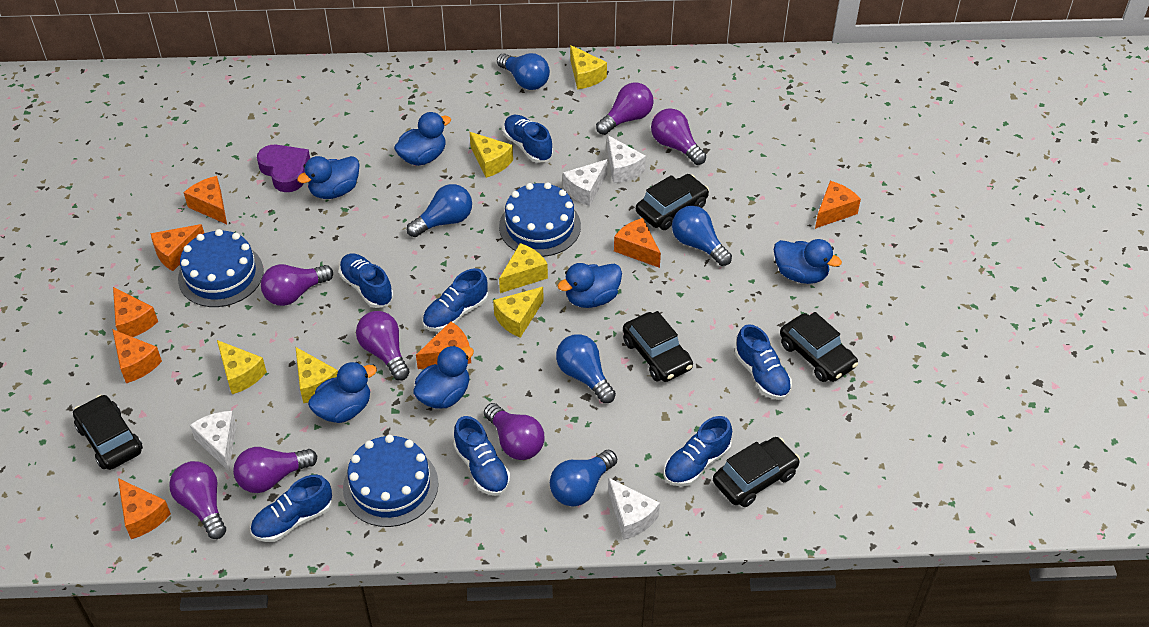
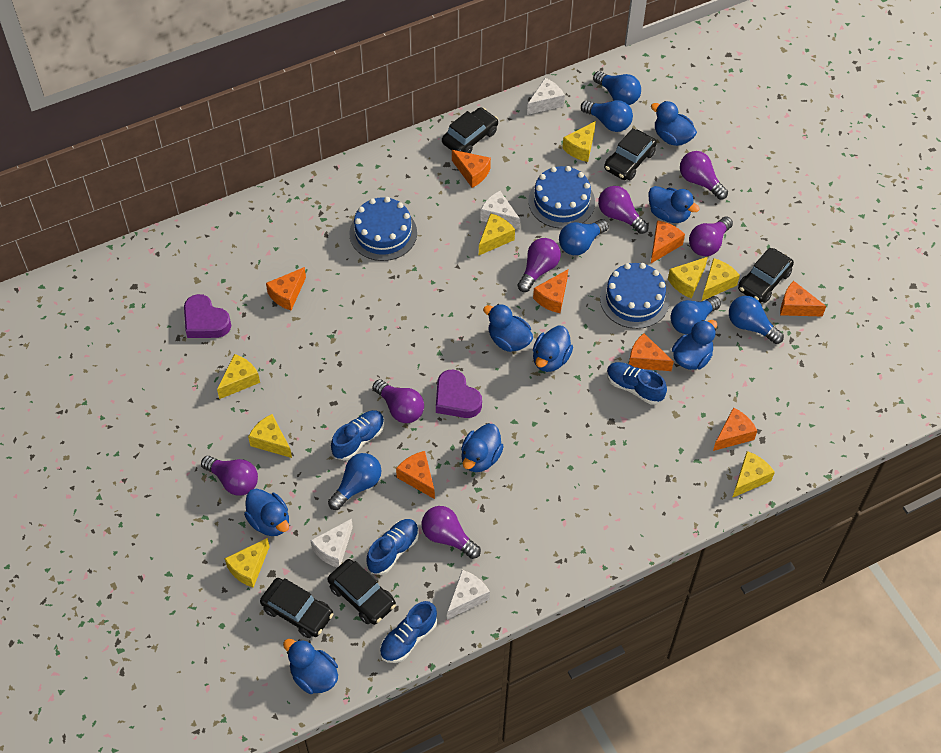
blue duck: [297,156,360,199] [308,362,377,423] [394,112,451,166] [413,346,474,409] [557,263,622,308] [774,239,842,284] = 6 -> [244,489,289,536] [283,639,338,694] [461,424,504,472] [483,304,533,352] [533,326,573,372] [648,186,700,223] [651,101,697,146] [672,320,717,370] = 8
blue light bulb: [407,184,472,237] [497,53,550,90] [550,450,617,506] [556,334,616,403] [672,206,732,266] = 5 -> [328,453,381,510] [559,219,609,255] [581,100,633,132] [593,71,641,105] [671,296,721,334] [729,296,784,344] = 6
blue shoe: [250,475,332,542] [339,254,393,308] [422,268,488,332] [454,416,510,496] [503,115,553,163] [664,416,732,486] [735,324,792,400] = 7 -> [331,410,384,461] [366,519,419,575] [380,601,437,663] [607,362,667,405] = 4
purple heart: [257,145,310,192] = 1 -> [184,294,231,338] [436,369,482,418] = 2
yellow cheese: [217,340,267,394] [295,347,338,404] [470,132,513,178] [493,287,544,338] [499,243,548,293] [570,45,607,89] = 6 -> [217,354,260,399] [224,538,270,588] [248,414,292,458] [479,213,515,255] [562,121,596,162] [668,257,708,298] [702,258,740,301] [732,451,775,498] = 8

